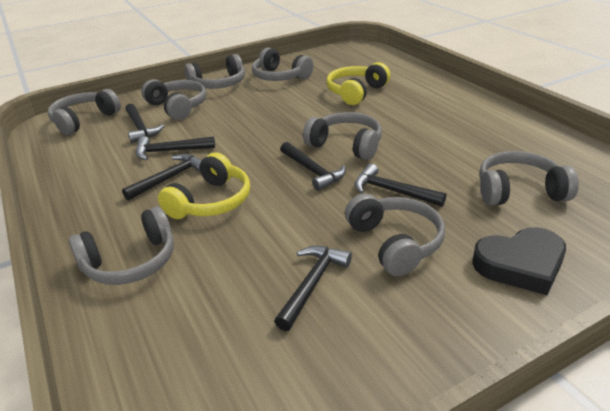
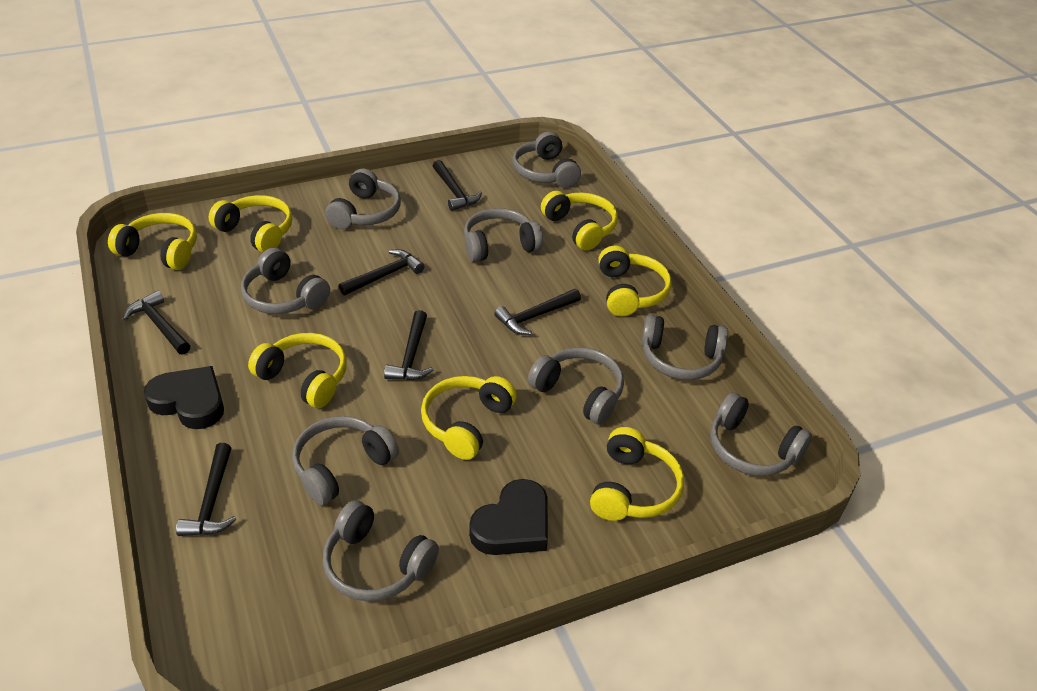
black heart: [472,227,566,295] = 1 -> [144,366,224,429] [469,479,548,555] = 2
grey headphones: [48,89,121,135] [68,206,174,285] [141,79,207,120] [185,54,245,89] [252,48,313,81] [303,112,382,160] [345,194,445,276] [479,151,579,206] = 8 -> [241,248,330,314] [292,416,399,506] [323,500,439,601] [325,168,401,229] [464,208,543,262] [512,132,581,188] [528,347,624,425] [641,315,728,380] [710,392,812,476] = 9
yellow headphones: [158,152,250,219] [326,62,390,105] = 2 -> [108,213,197,270] [209,195,293,253] [248,333,347,408] [421,376,517,460] [541,191,618,251] [590,427,684,521] [598,246,672,317] = 7

